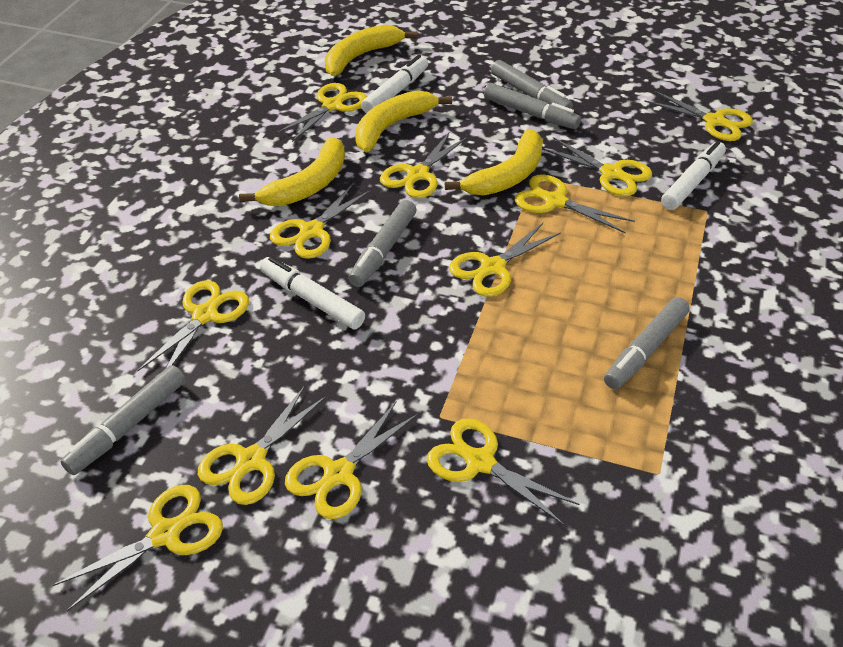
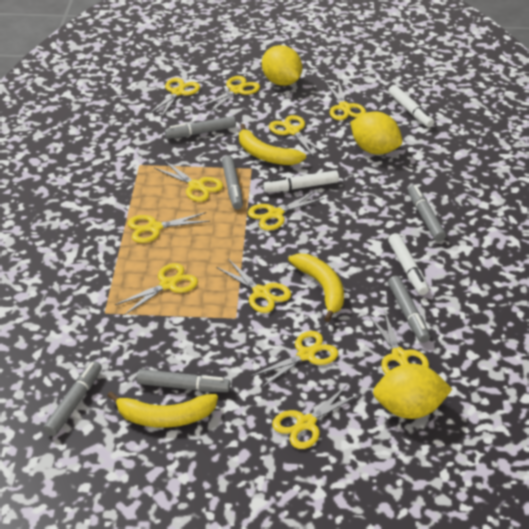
grey marker: [60,365,185,475] [348,200,417,287] [484,83,581,129] [491,60,573,109] [604,297,690,389] = 5 -> [43,361,102,436] [137,369,230,392] [165,116,236,139] [222,155,243,209] [388,276,430,343] [408,185,446,242] = 6
yellow banana: [239,137,345,206] [325,25,417,76] [355,90,452,152] [445,129,543,195] = 4 -> [107,391,218,428] [239,124,306,165] [288,253,344,322] = 3
yellow lemon: none = 0 -> [262,45,302,86] [350,112,402,155] [373,363,452,419] = 3

